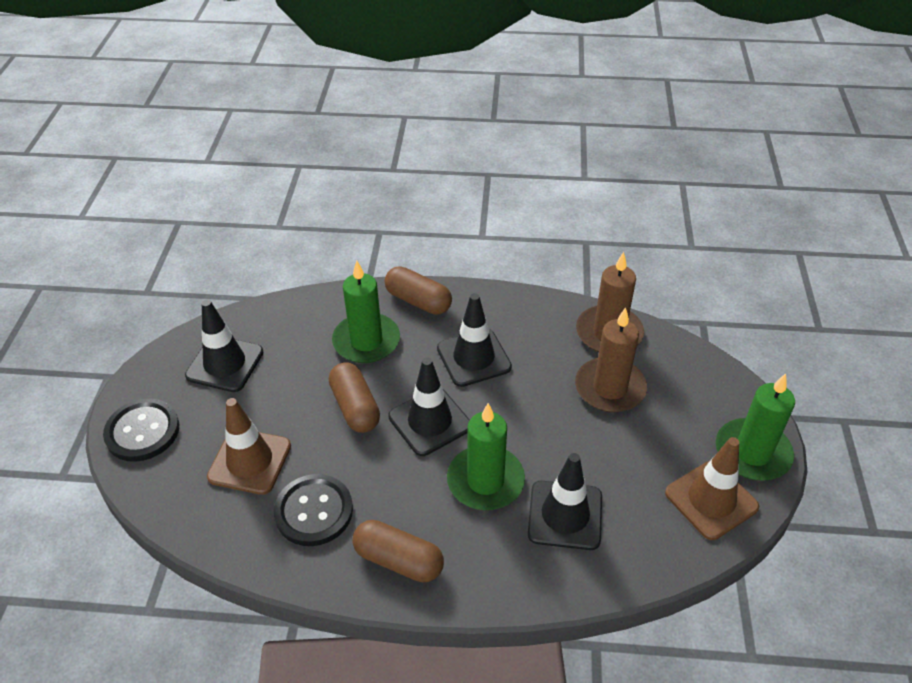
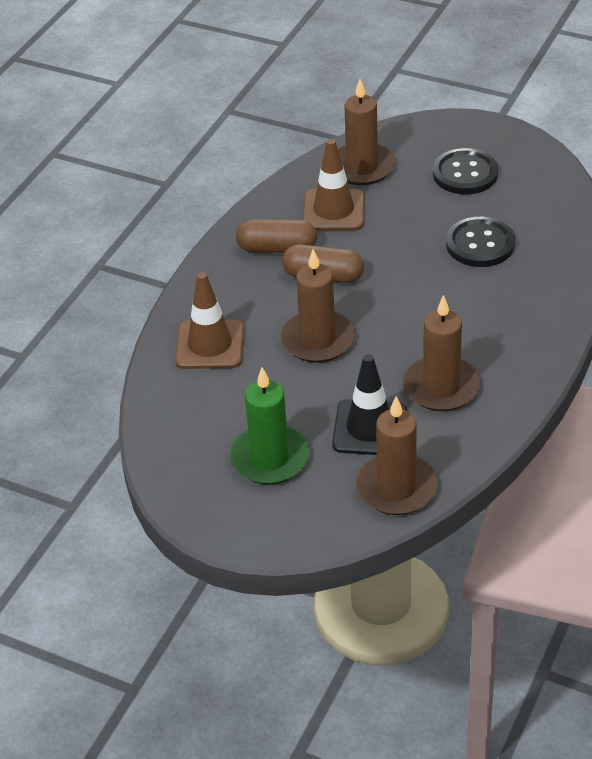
black traffic cone: [185,300,264,392] [389,357,470,456] [437,293,512,387] [528,453,602,550] = 4 -> [332,354,407,455] = 1
brown candle: [575,307,647,413] [576,252,644,352] = 2 -> [281,249,355,363] [338,79,395,185] [356,396,438,515] [403,295,480,411] = 4
brown capsule: [329,362,380,433] [353,520,444,582] [385,266,452,315] = 3 -> [236,219,317,253] [282,244,364,283] = 2
green candle: [332,261,400,363] [447,403,525,510] [716,373,795,480] = 3 -> [230,367,310,484] = 1

